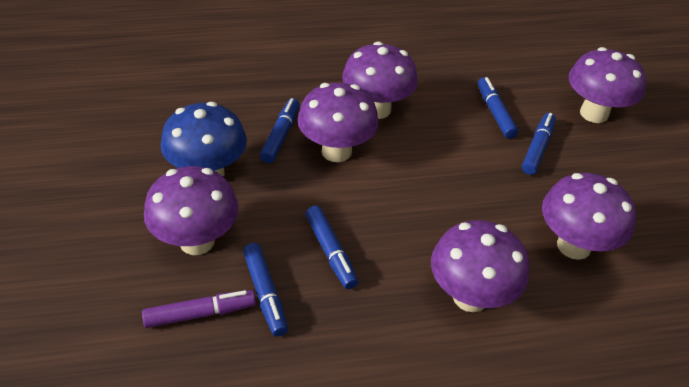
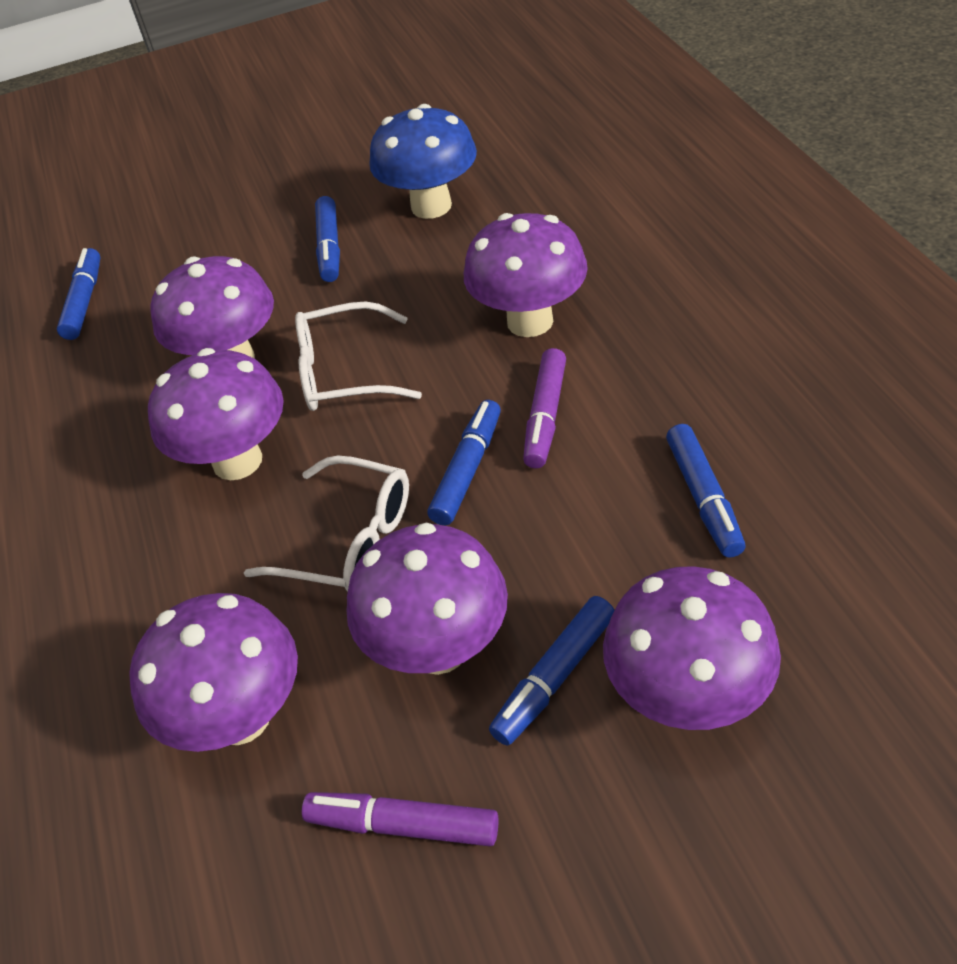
purple marker: [142,290,256,328] = 1 -> [302,792,498,846] [523,348,566,469] = 2
white glasses: none = 0 -> [244,456,409,592] [295,302,422,411] = 2

